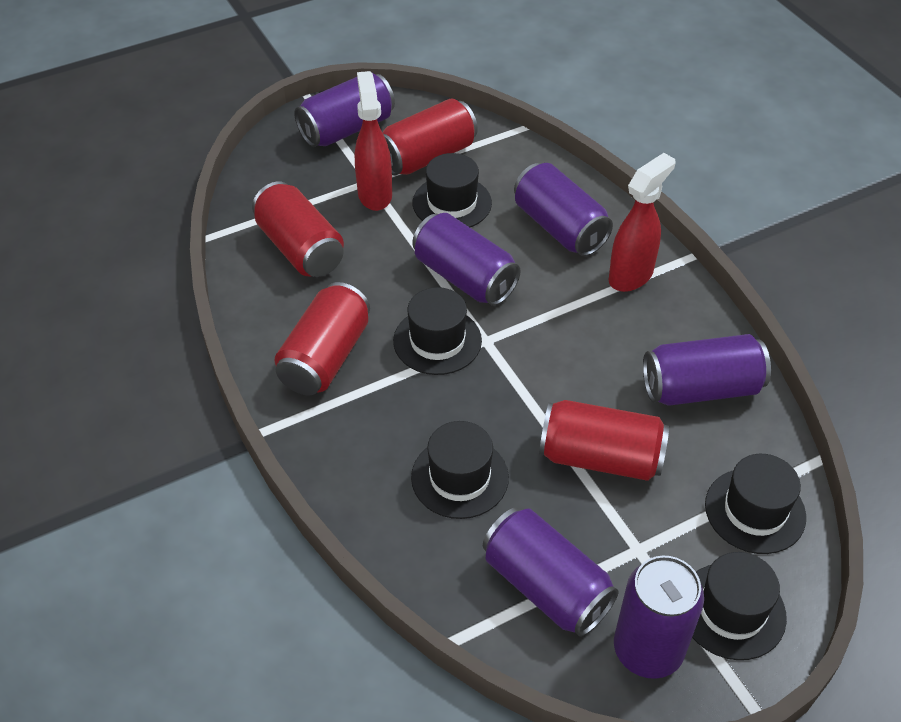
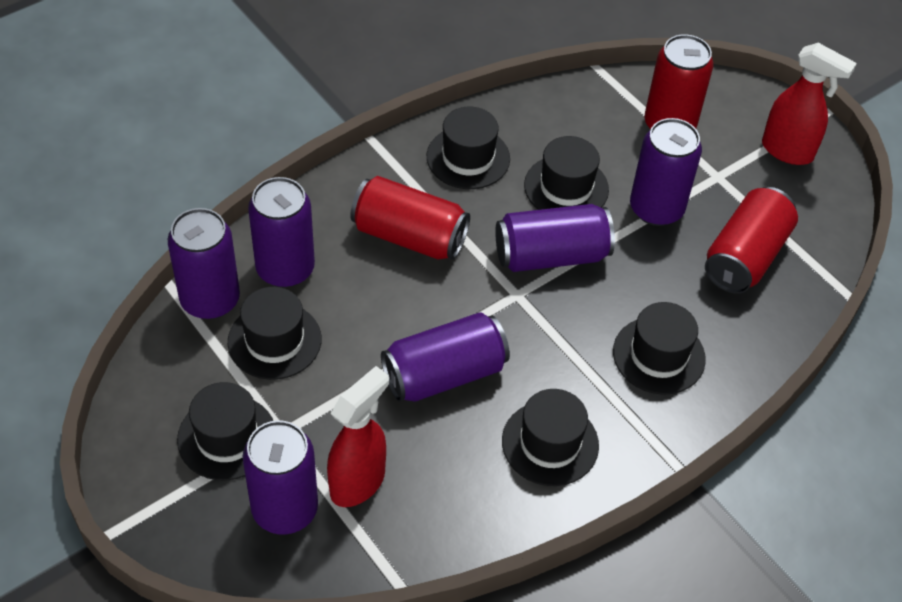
black hat: [393,287,482,375] [411,421,509,519] [413,153,492,227] [692,552,787,660] [705,454,806,554] = 5 -> [177,382,273,481] [228,287,321,380] [427,107,510,189] [502,389,599,486] [524,136,609,210] [613,302,706,395] = 6
red can: [252,181,344,277] [275,282,370,395] [382,98,478,176] [539,400,669,481] = 4 -> [350,176,470,260] [644,34,714,129] [705,187,798,293] = 3

